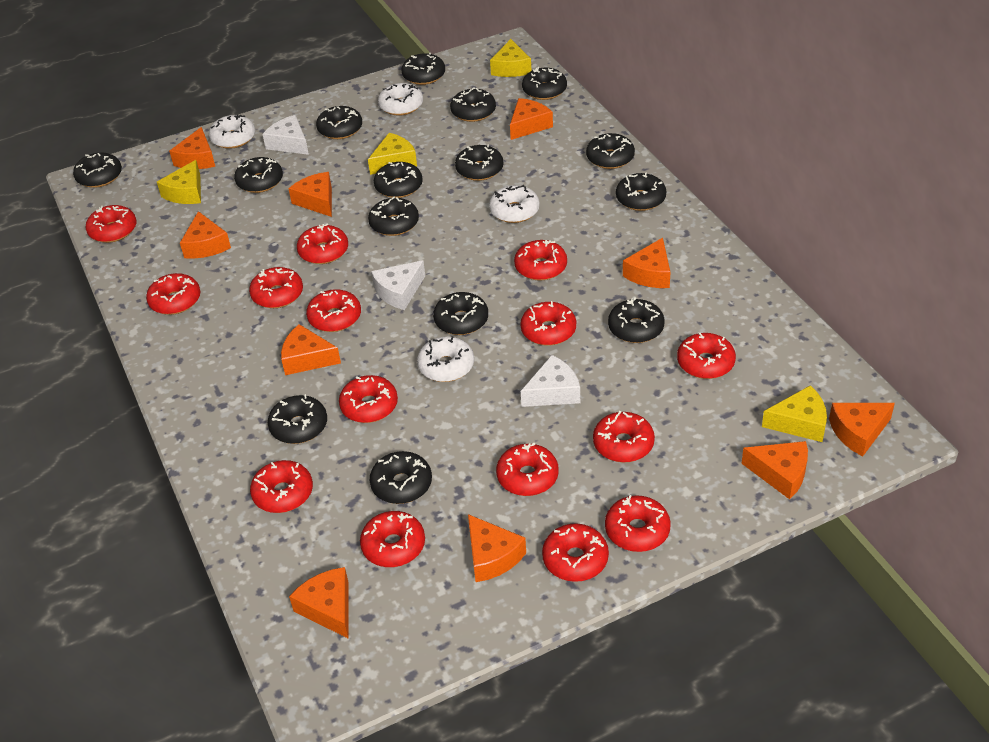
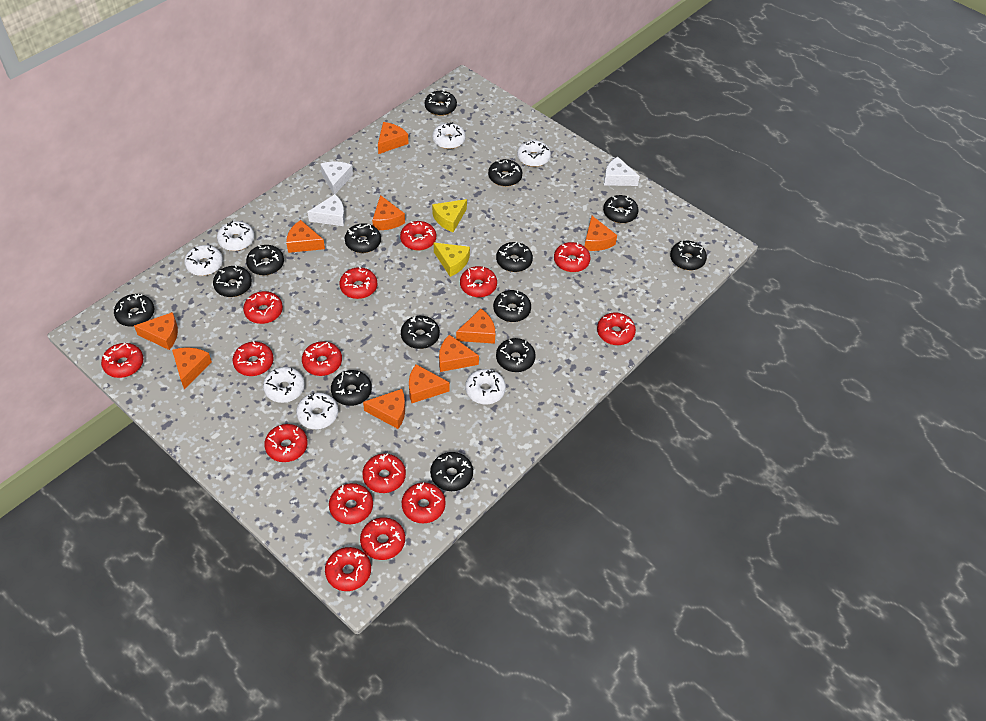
black donut: [73,153,122,188] [234,157,283,193] [268,394,327,444] [316,106,362,139] [368,196,419,236] [370,451,432,504] [374,162,423,198] [401,52,445,85] [433,292,488,335] [450,87,496,122] [455,144,503,181] [522,67,567,100] [586,133,635,169] [608,297,665,343] [616,172,666,211] = 15 -> [114,294,154,327] [213,265,252,297] [246,245,284,275] [331,370,372,406] [345,223,381,253] [401,316,440,349] [425,90,457,116] [430,452,473,491] [488,159,522,187] [493,290,531,322] [496,242,533,272] [496,338,536,372] [603,195,639,223] [670,240,707,270] = 14
white donut: [209,115,255,149] [378,83,423,116] [417,336,474,382] [489,185,540,223] = 4 -> [184,245,223,276] [217,221,254,251] [263,367,305,403] [296,392,338,429] [432,122,466,149] [465,369,506,404] [517,140,551,167] = 7
yellow cheese: [157,160,201,204] [368,133,417,175] [490,39,531,77] [762,385,827,442] = 4 -> [432,199,467,232] [434,243,470,277] = 2

